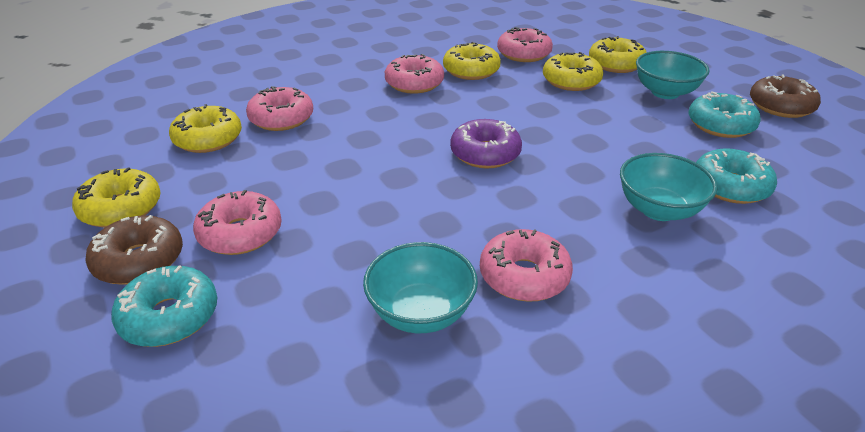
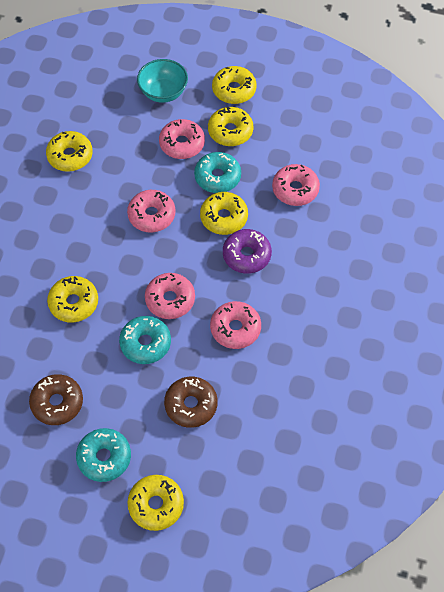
turquoise bowl: [363,242,478,333] [620,153,718,221] [636,51,710,99] = 3 -> [137,59,188,103] = 1
yellow donut: [72,167,161,228] [169,104,242,153] [443,42,501,80] [543,52,603,91] [589,36,647,73] = 5 -> [46,131,93,172] [47,276,98,323] [127,475,184,531] [200,192,248,235] [208,107,253,146] [212,66,256,104] = 6

